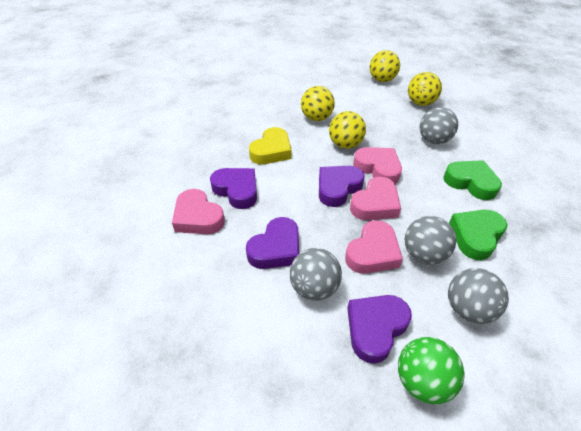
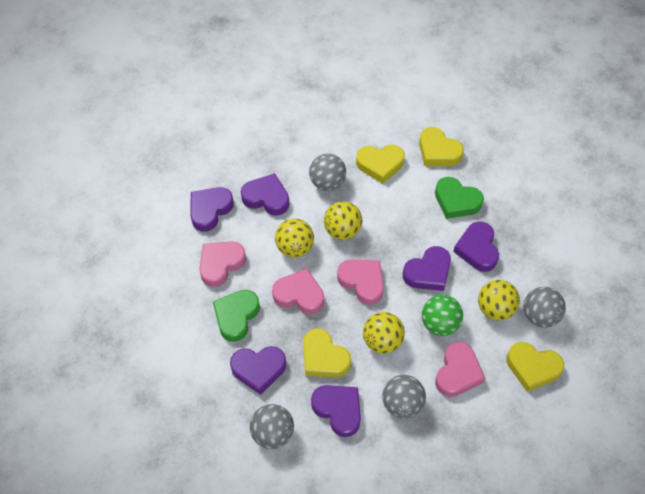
purple heart: [210,168,257,209] [246,217,299,269] [319,166,365,207] [347,295,412,364] = 4 -> [190,187,234,232] [230,346,286,395] [241,173,289,216] [311,385,361,437] [403,246,451,291] [453,221,499,272] = 6
yellow heart: [249,127,292,164] = 1 -> [303,328,351,378] [356,144,405,184] [419,127,464,166] [506,342,564,392] = 4

